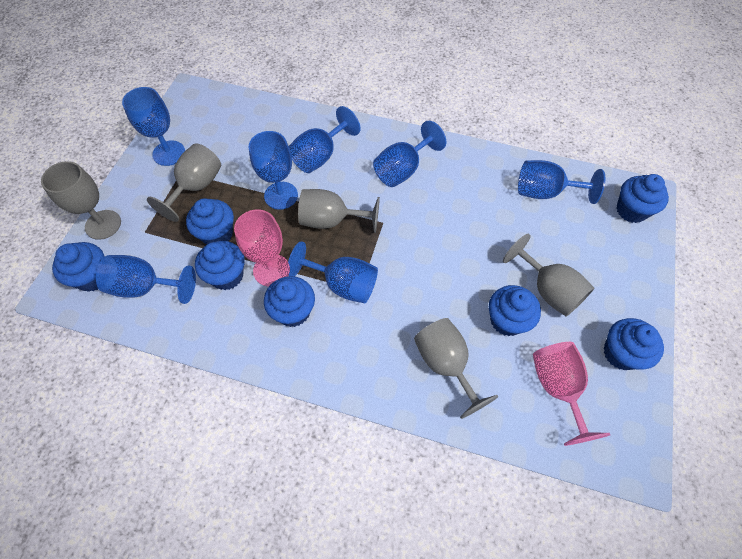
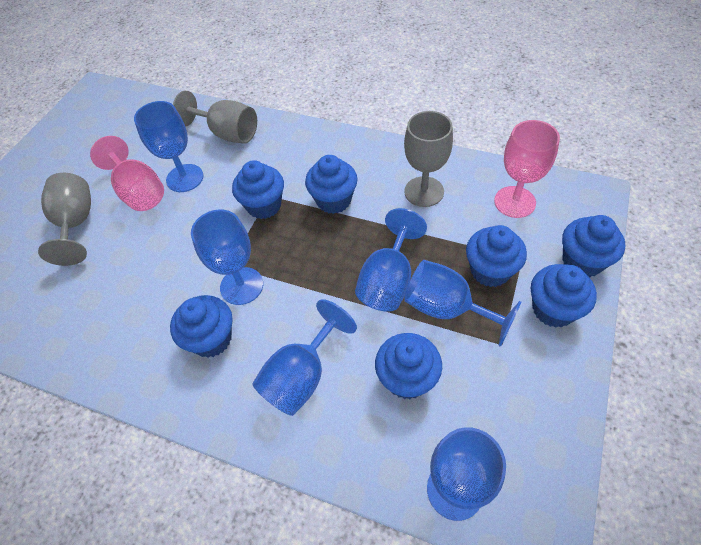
blue goblet: [96,255,196,304] [122,87,185,166] [249,131,298,210] [287,241,378,303] [289,106,360,173] [373,121,446,187] [518,160,605,204] = 7 -> [134,101,203,192] [191,209,263,305] [252,299,357,416] [355,208,427,312] [404,260,521,347] [427,427,506,521] = 6
grey goblet: [41,161,121,240] [147,143,221,222] [298,189,380,233] [414,318,499,419] [503,234,594,317] = 5 -> [38,173,91,266] [173,91,257,143] [404,111,453,207] = 3

